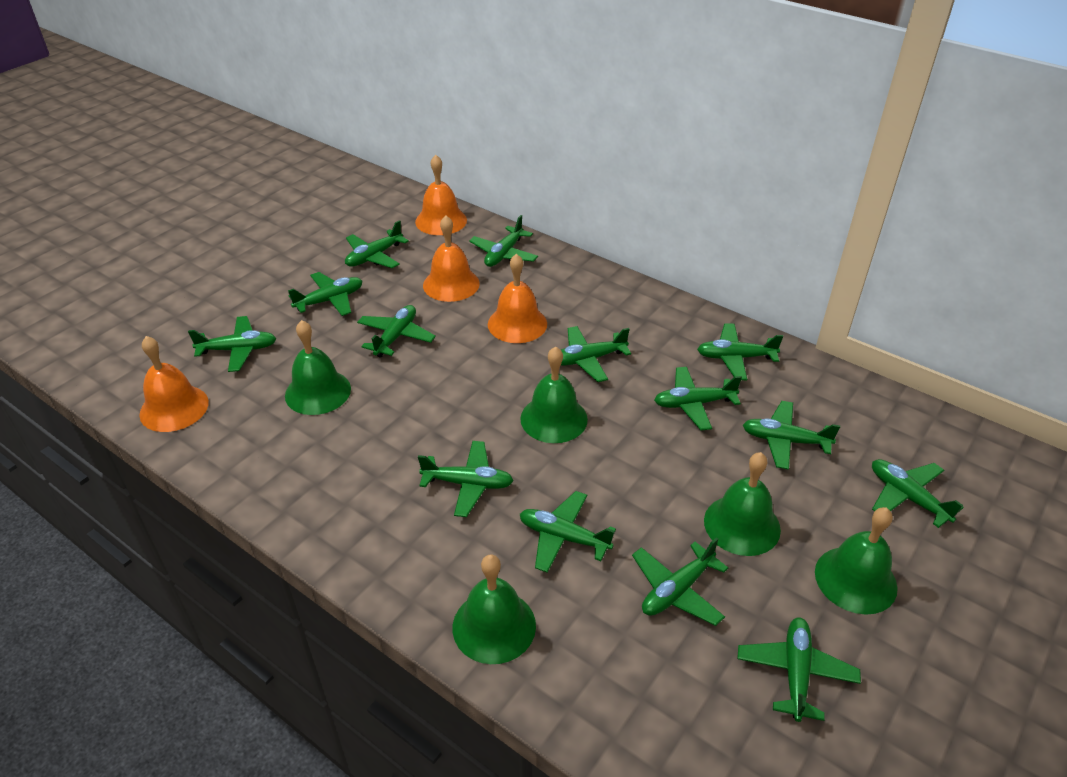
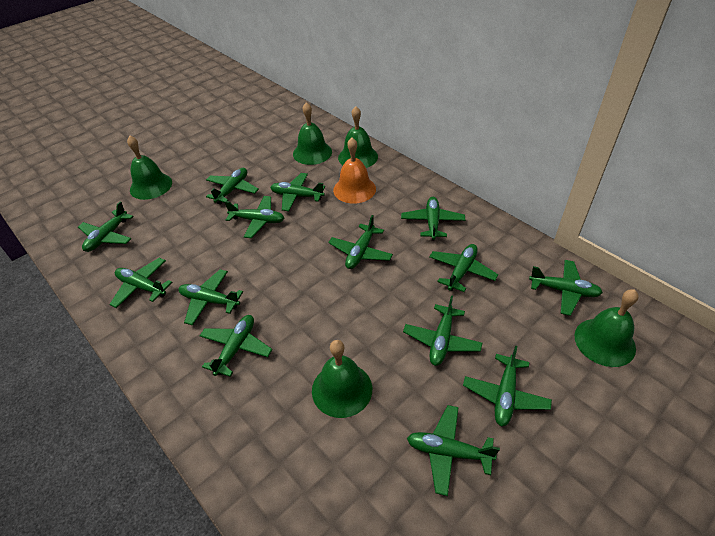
orange bell: [139,336,209,432] [415,155,467,235] [423,216,480,302] [488,254,547,343] = 4 -> [333,138,376,204] = 1

